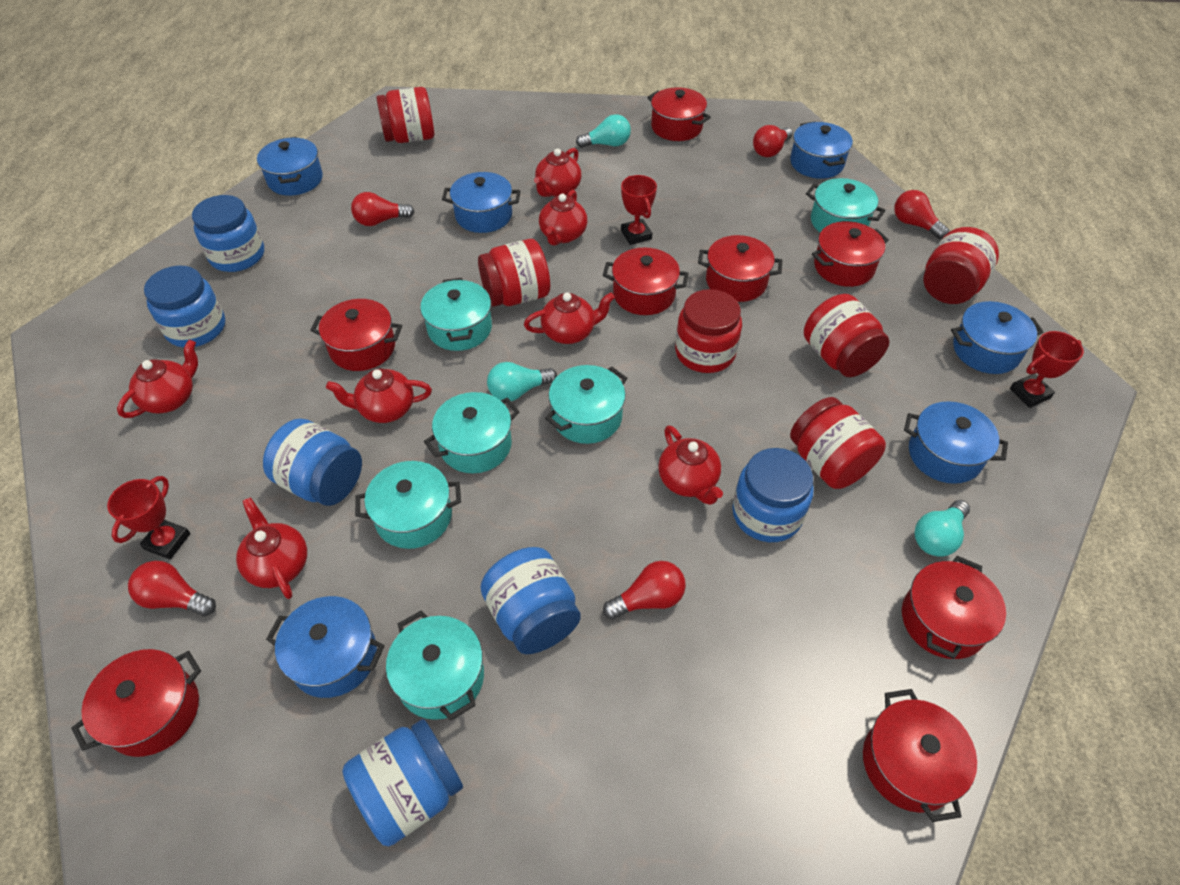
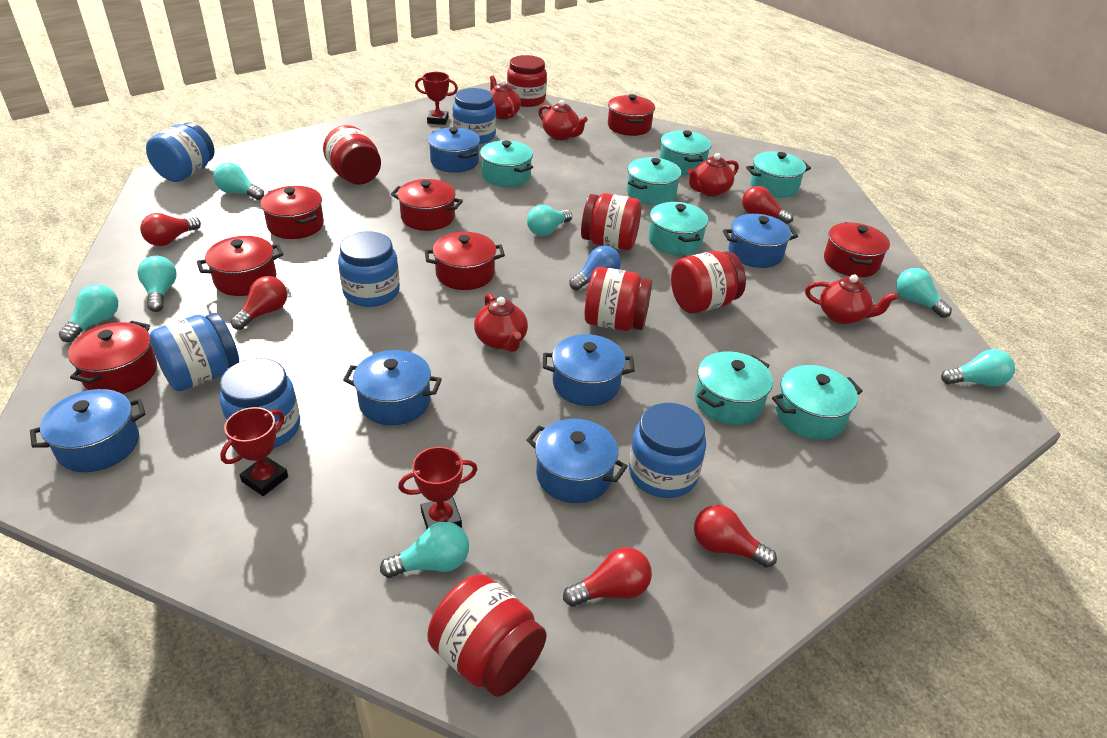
blue light bulb: none = 0 -> [569,246,621,290] = 1
red pot: [71,649,201,757] [310,299,402,371] [603,247,689,315] [647,87,711,141] [698,235,782,302] [812,221,889,287] [863,689,977,822] [902,556,1006,659] = 8 -> [68,321,157,394] [197,236,284,296] [261,186,324,239] [391,179,463,231] [425,232,505,290] [608,94,655,136] [824,222,890,277] = 7
red teapot: [117,340,198,418] [236,497,307,599] [326,369,432,423] [524,292,615,344] [534,148,581,197] [539,190,588,246] [658,425,723,505] = 7 -> [474,293,528,352] [490,76,521,119] [538,100,588,140] [688,153,739,196] [805,275,898,324] = 5
turquoise light bulb: [487,362,557,401] [576,114,631,148] [914,500,970,557] = 3 -> [59,284,118,342] [137,256,177,312] [213,163,264,200] [380,522,469,578] [527,205,572,236] [896,268,952,318] [941,349,1015,387] = 7
turquoise pot: [355,461,461,549] [386,611,484,721] [420,278,492,351] [424,392,520,473] [545,365,627,444] [806,178,886,232] = 6 -> [480,140,533,187] [627,157,681,205] [648,202,708,255] [659,130,711,175] [695,351,773,425] [746,151,811,198] [772,365,863,440] = 7

